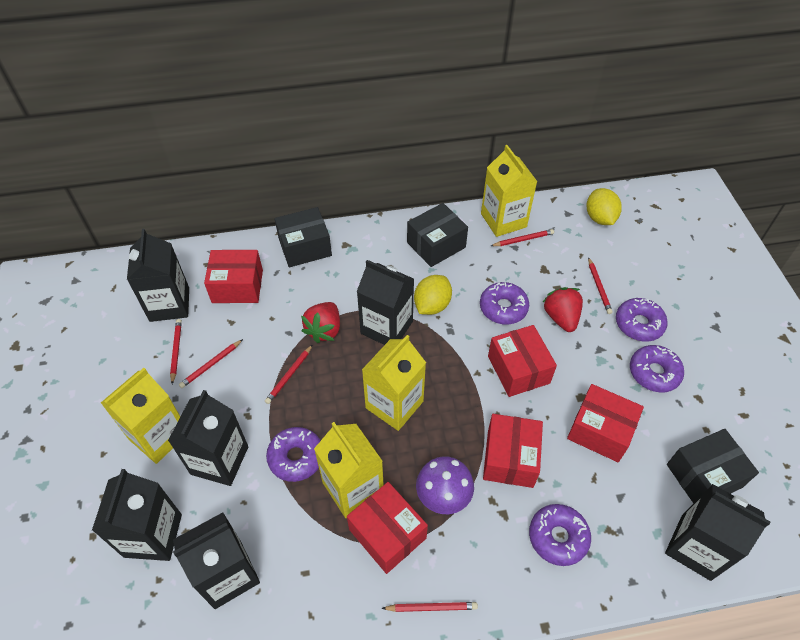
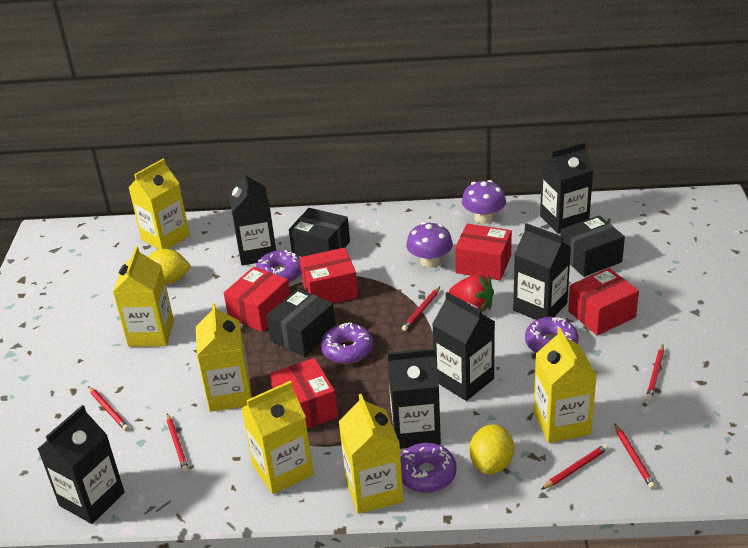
purple donut: [266,427,321,482] [480,282,529,325] [529,504,591,566] [616,298,668,341] [630,345,684,393] = 5 -> [256,250,301,283] [321,323,373,364] [400,443,457,493] [525,317,579,353] = 4
purple mushroom: [416,456,474,514] = 1 -> [406,222,453,268] [462,180,506,224] = 2
red strawberry: [301,302,340,343] [543,287,583,332] = 2 -> [449,274,494,312] = 1
yellow carton: [101,368,180,464] [314,422,384,518] [362,335,426,431] [481,145,537,237] = 4 -> [113,246,174,347] [128,158,190,250] [196,303,252,412] [241,381,313,494] [339,394,403,514] [534,328,597,443] = 6

